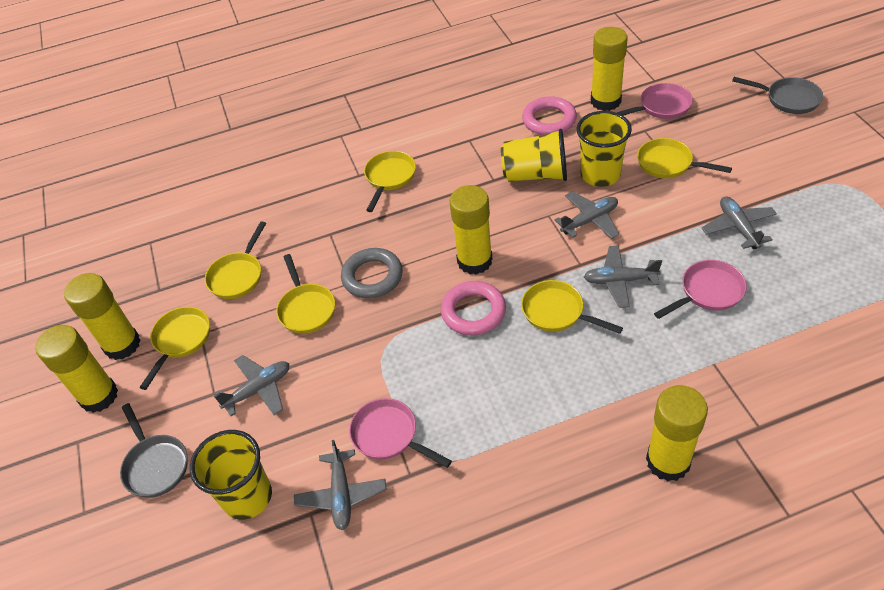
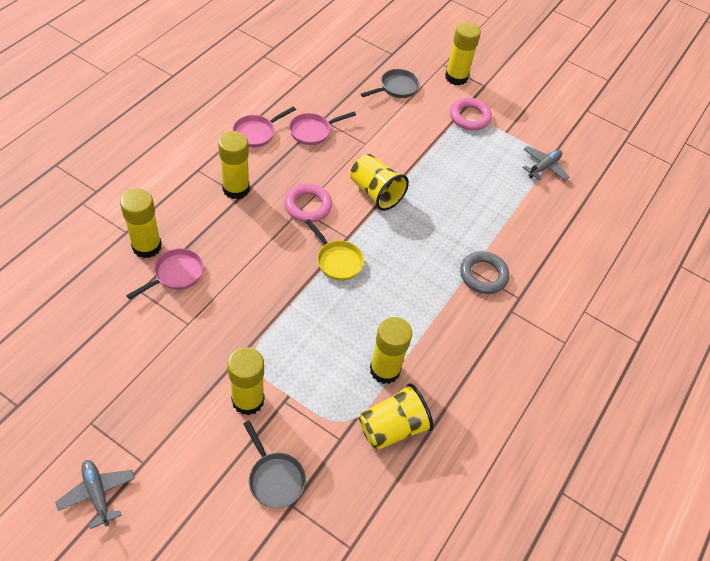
grey plane: [214,355,289,416] [294,440,387,530] [554,192,619,239] [584,246,662,308] [702,196,777,249] = 5 -> [55,460,135,529] [523,146,570,181] = 2
yellow cup: [190,430,272,520] [501,129,567,182] [577,111,632,187] = 3 -> [350,154,409,211] [359,383,434,450] = 2
yellow pan: [139,307,210,390] [205,221,266,299] [276,254,335,334] [364,151,416,212] [521,280,623,334] [637,138,732,178] = 6 -> [305,219,364,280] = 1

